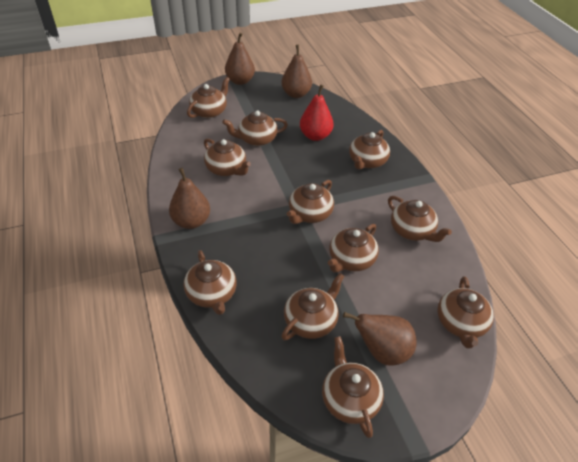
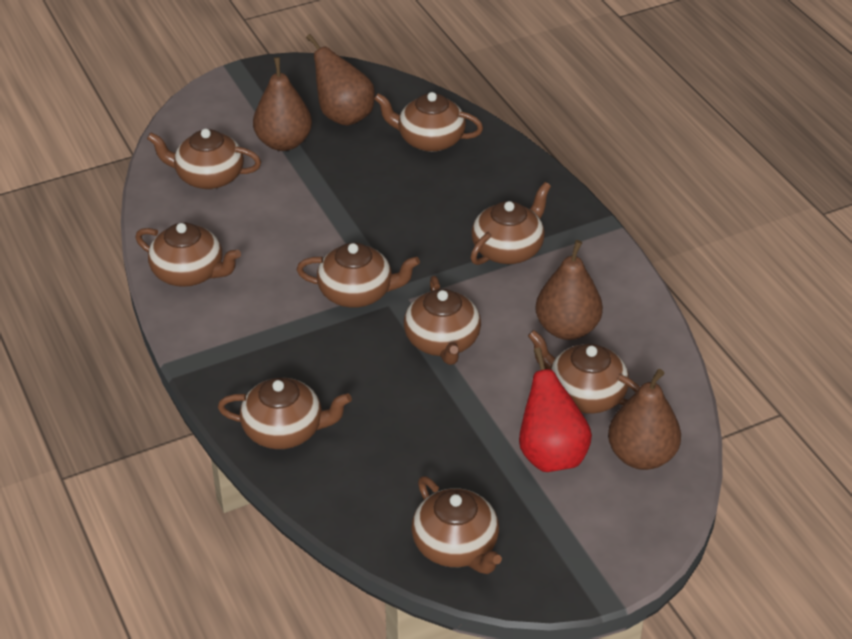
brown teapot: [183,250,237,315] [187,77,230,118] [204,138,251,176] [222,111,288,146] [281,273,344,340] [287,180,334,224] [322,336,384,438] [328,224,379,272] [349,130,390,170] [388,196,452,242] [437,276,494,349] = 11 -> [135,223,241,287] [147,129,261,189] [218,378,352,449] [296,243,420,308] [374,92,483,152] [404,276,481,365] [412,476,502,574] [470,182,551,265] [528,330,640,414] = 9

